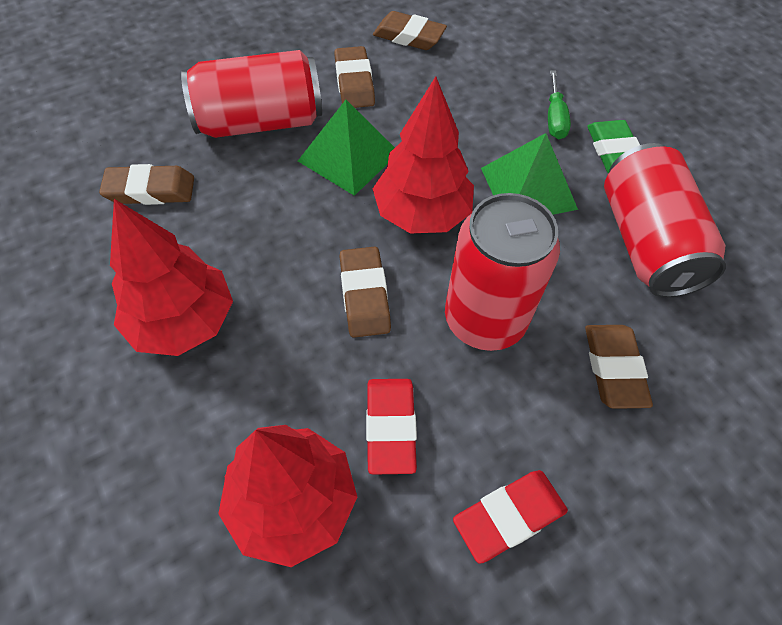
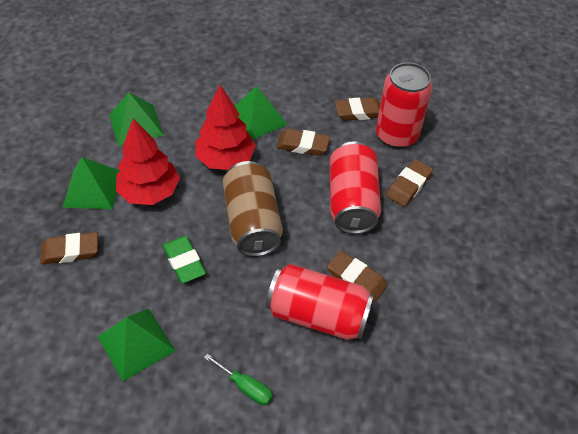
brown can: none = 0 -> [222,161,283,257] = 1
green pyramid: [298,100,395,196] [481,133,578,215] = 2 -> [63,157,120,209] [98,308,176,382] [109,92,164,146] [235,86,288,139] = 4
red eraser: [366,379,417,475] [453,470,568,564] = 2 -> none = 0
red tree: [110,199,233,356] [218,425,357,567] [373,76,474,234] = 3 -> [116,118,180,205] [195,85,256,170] = 2

